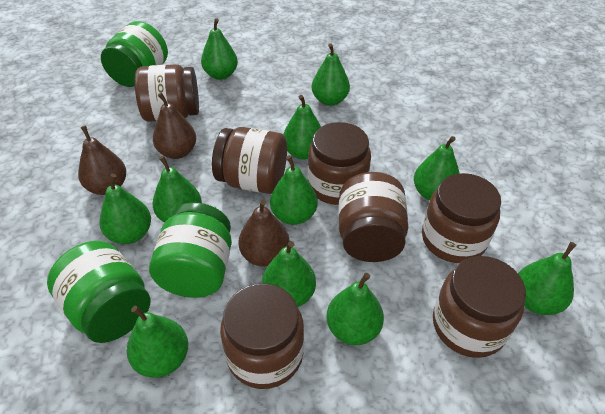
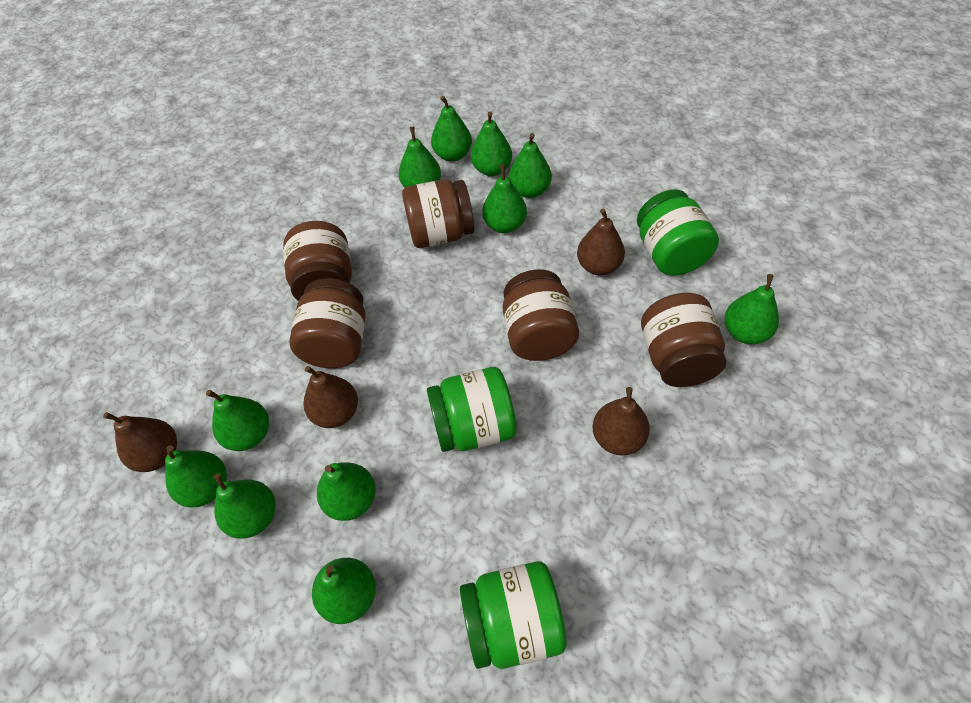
brown jar: [135,64,199,122] [212,127,287,194] [220,283,304,389] [308,122,371,205] [338,172,408,262] [422,173,501,263] [433,256,526,358] = 7 -> [283,221,352,301] [289,278,365,368] [402,179,474,248] [503,269,579,361] [641,293,726,387] = 5
brown pear: [78,126,126,195] [153,93,196,159] [238,199,289,267] = 3 -> [103,412,177,472] [303,366,358,428] [577,209,625,275] [593,387,650,456] = 4

